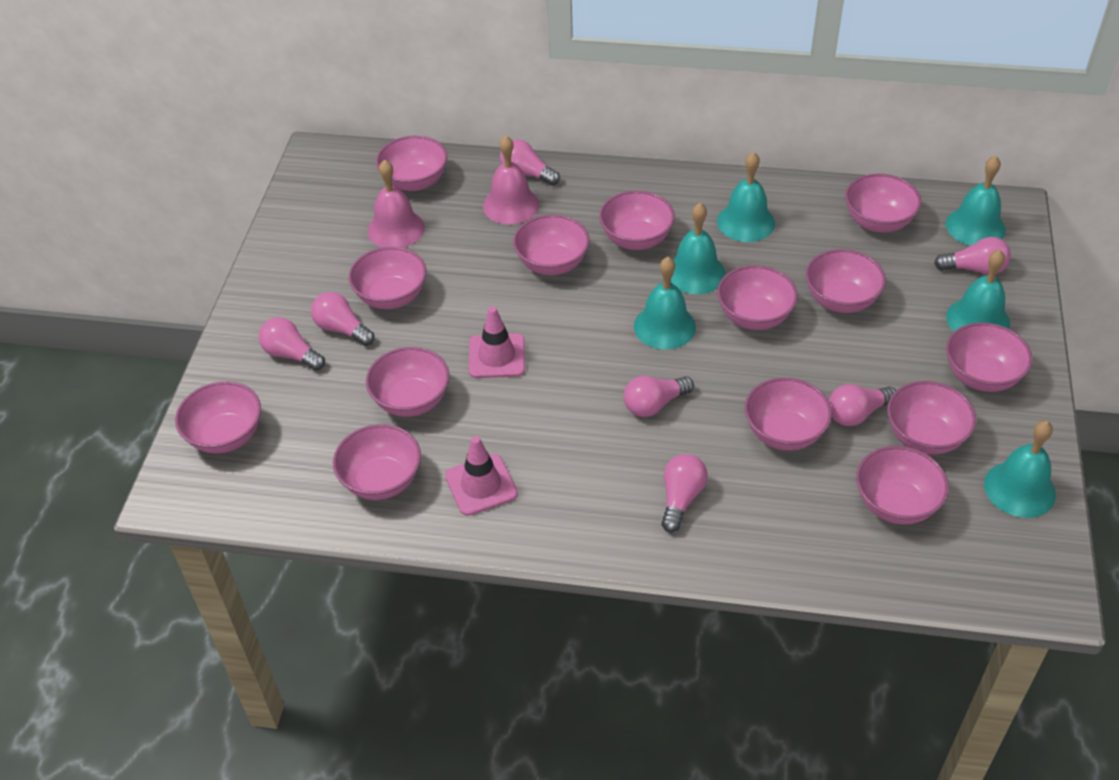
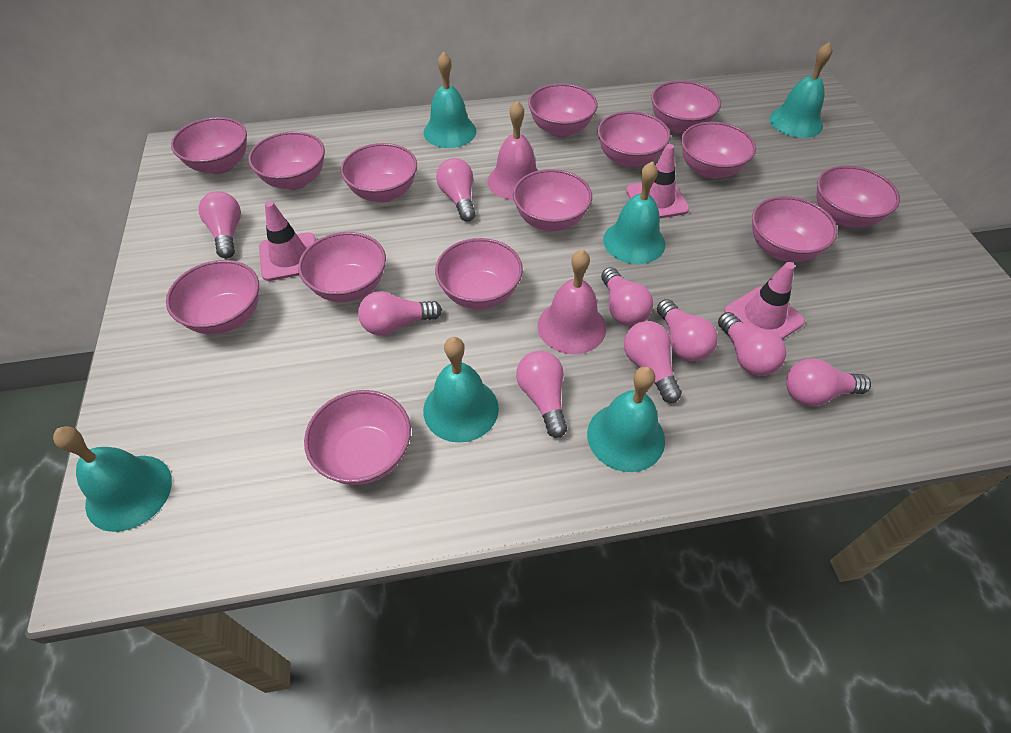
pink light bulb: [259,317,325,371] [311,292,375,346] [500,139,560,185] [624,376,694,417] [661,454,708,532] [829,384,896,426] [934,237,1011,275] = 7 -> [199,191,241,258] [358,291,442,336] [436,158,476,221] [516,351,567,438] [601,267,653,326] [624,321,682,403] [657,299,718,362] [718,312,786,376] [786,359,871,406] = 9
pink traffic cone: [445,436,518,516] [469,306,525,378] = 2 -> [259,201,316,281] [626,144,689,218] [724,262,805,339] = 3

